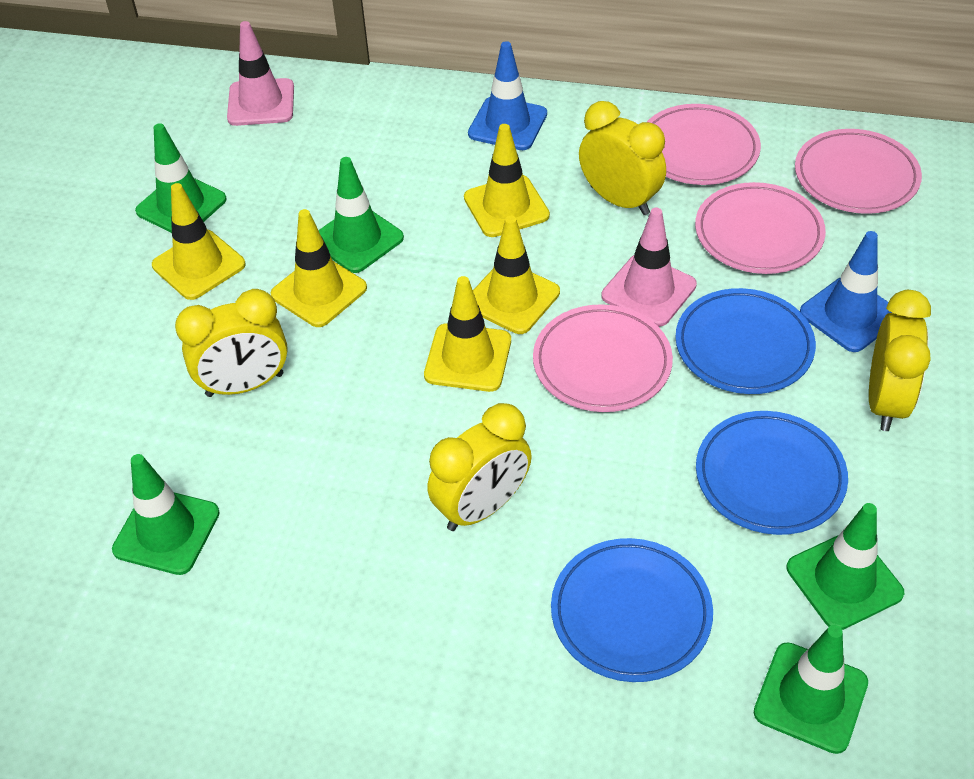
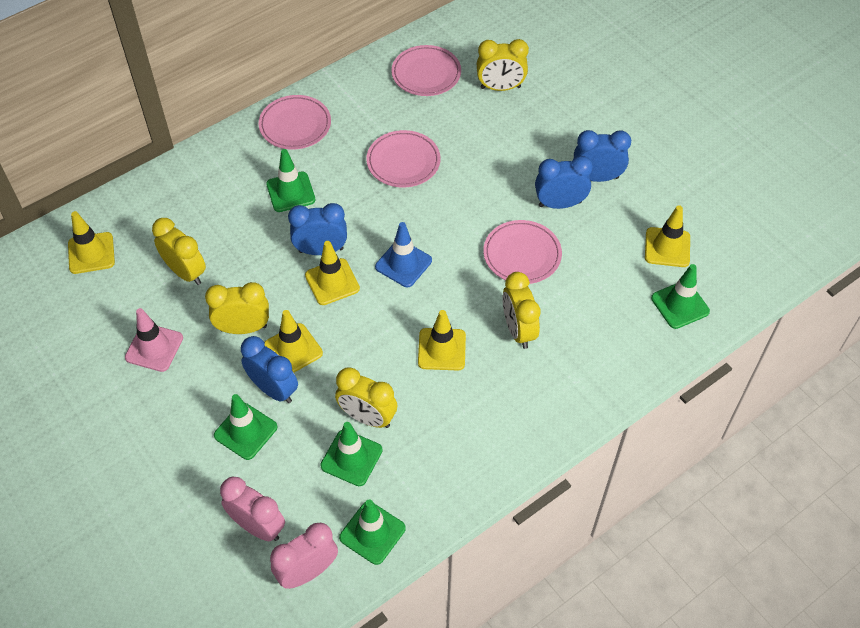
blue clock: none = 0 -> [241,336,298,403] [288,203,347,255] [535,156,593,209] [574,130,631,182] = 4
blue plate: [551,538,713,682] [675,288,816,394] [696,411,848,535] = 3 -> none = 0
blue traffic cone: [468,41,547,150] [800,231,892,352] = 2 -> [375,222,432,287] = 1
pink clock: none = 0 -> [220,477,285,541] [270,523,338,589] = 2
pink traffic cone: [227,21,294,126] [601,208,697,326] = 2 -> [125,308,183,372] = 1
yellow clock: [175,289,288,397] [427,403,532,531] [579,101,666,215] [869,290,931,431] = 4 -> [152,218,206,285] [205,282,269,334] [335,367,397,428] [477,39,529,91] [502,272,541,349] = 5

